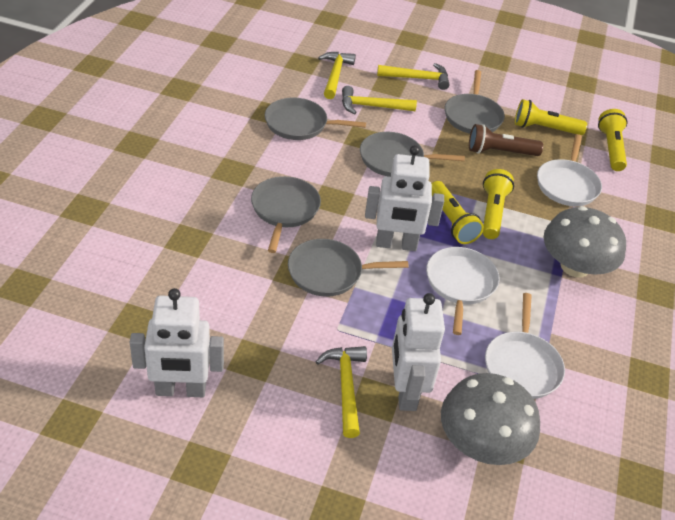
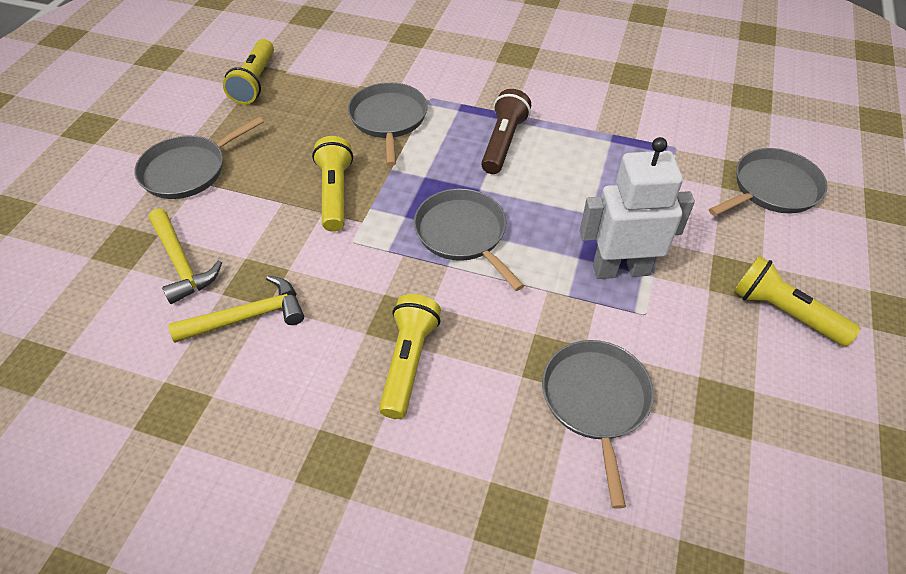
grey mushroom: [441,373,540,465] [544,206,626,278] = 2 -> none = 0
white pan: [426,247,500,335] [485,293,565,399] [537,134,602,206] = 3 -> none = 0
white robot: [130,288,224,397] [365,145,444,251] [392,293,445,411] = 3 -> [580,137,695,279] = 1
yellow hammer: [316,346,367,438] [318,52,356,99] [342,86,417,114] [377,63,450,90] = 4 -> [149,209,222,304] [168,275,304,343] = 2

